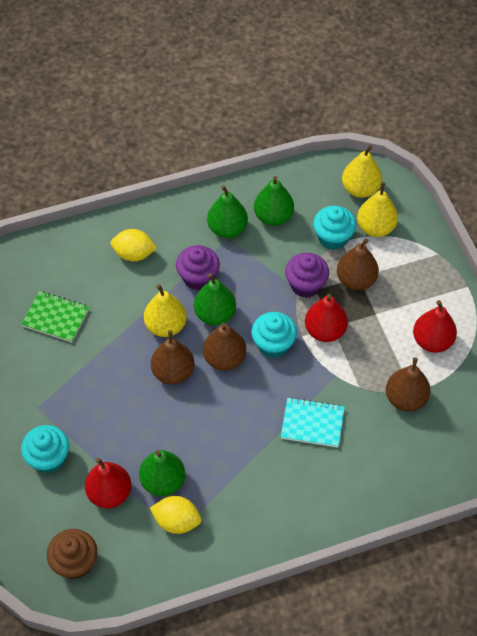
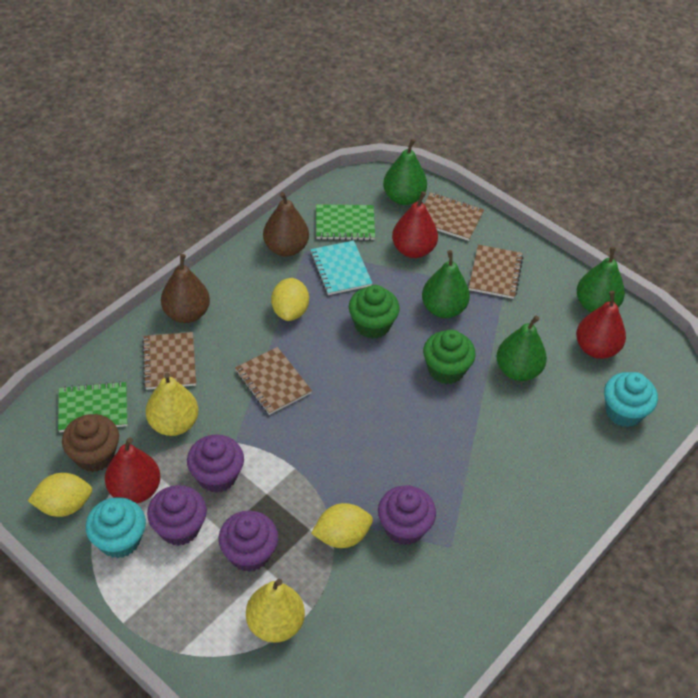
brown notebook: none = 0 -> [142,332,196,390] [235,347,312,415] [424,192,484,241] [469,245,523,299] = 4
brown pear: [151,330,195,385] [203,323,246,371] [337,239,379,290] [386,358,431,412] = 4 -> [161,254,210,323] [263,192,309,256] = 2
green cupcake: none = 0 -> [349,285,400,339] [423,330,476,384] = 2
green notebook: [21,291,89,342] = 1 -> [58,381,127,432] [316,204,375,241] = 2
purple cupcake: [176,245,220,290] [285,253,329,298] = 2 -> [147,485,207,546] [187,434,244,493] [218,511,278,572] [378,485,436,545] = 4
turquoise cupcake: [21,425,69,474] [251,312,297,358] [313,206,356,250] = 3 -> [86,497,146,558] [604,372,658,427] = 2
yellow lemon: [110,229,157,261] [150,496,202,534] = 2 -> [28,473,92,517] [271,278,309,321] [311,503,373,548] = 3
yellow pear: [144,284,187,337] [342,145,382,198] [357,182,398,237] = 3 -> [145,373,199,436] [246,579,305,643] = 2

